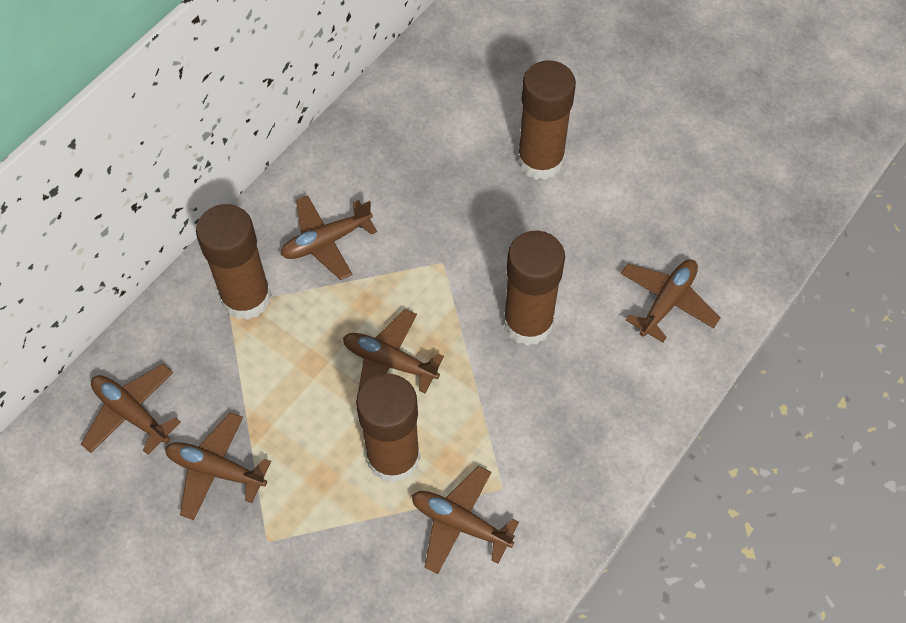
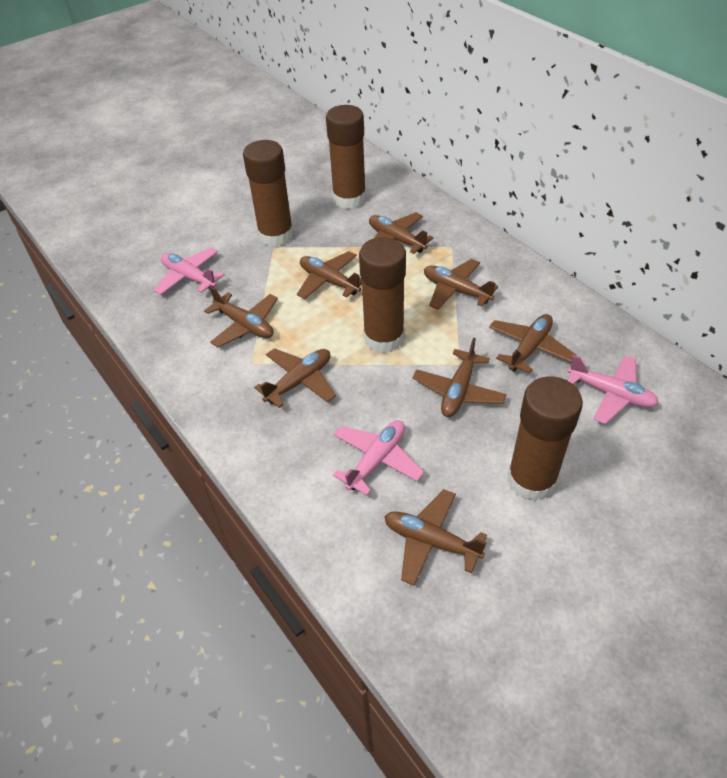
brown plane: [81,364,181,455] [165,413,271,520] [281,195,377,280] [343,309,444,393] [412,466,519,574] [621,259,720,343] = 6 -> [204,286,278,347] [254,348,336,408] [297,251,362,299] [369,212,433,254] [384,489,487,586] [412,337,507,417] [424,259,498,310] [489,314,576,374] = 8
pink plane: none = 0 -> [153,248,224,295] [333,420,424,496] [567,355,659,424] = 3

